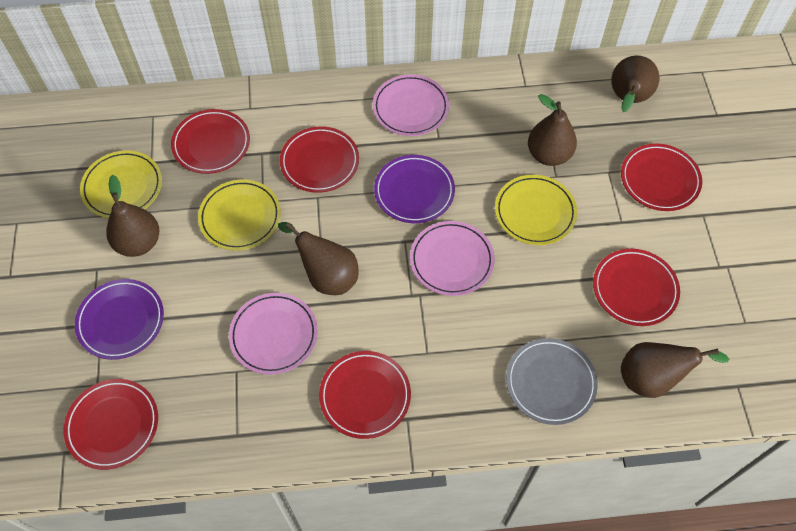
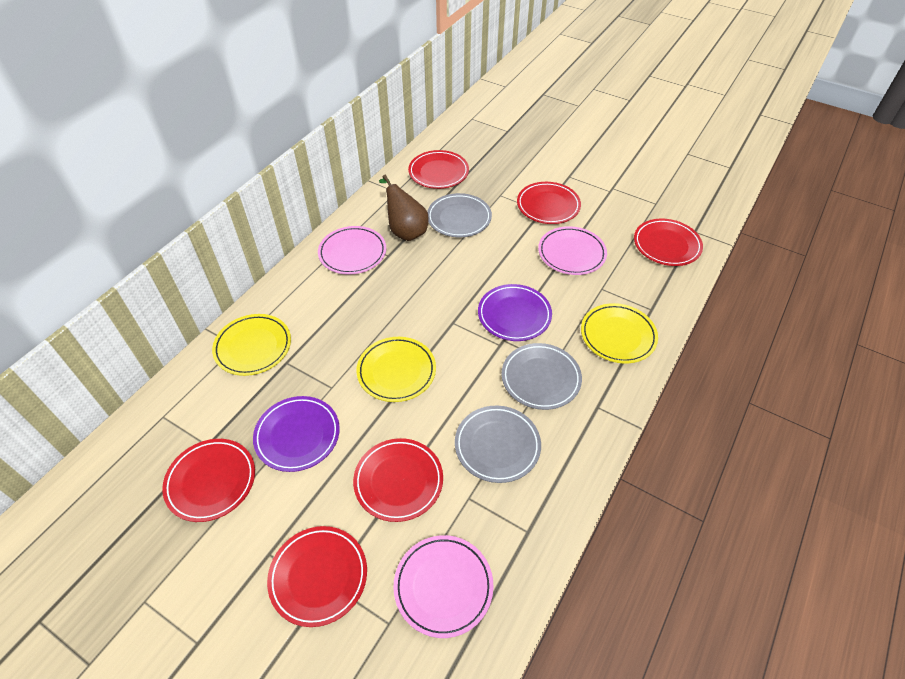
brown pear: [106,175,159,257] [278,222,359,295] [528,94,577,166] [612,55,659,112] [621,342,729,398] = 5 -> [379,175,429,241] = 1
grey plate: [506,338,598,425] = 1 -> [427,193,492,237] [455,406,541,483] [501,343,582,410] = 3

